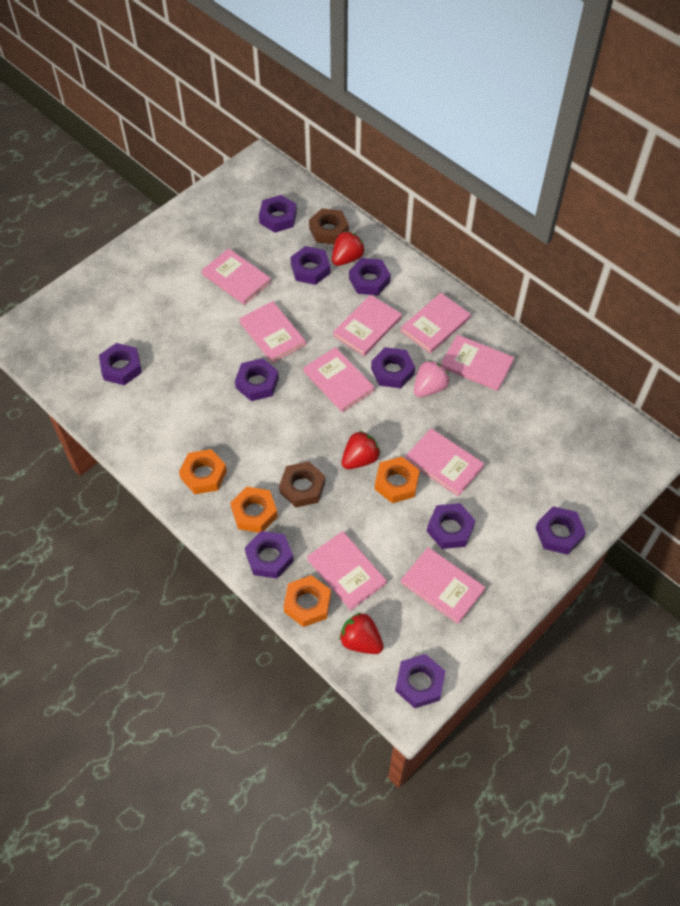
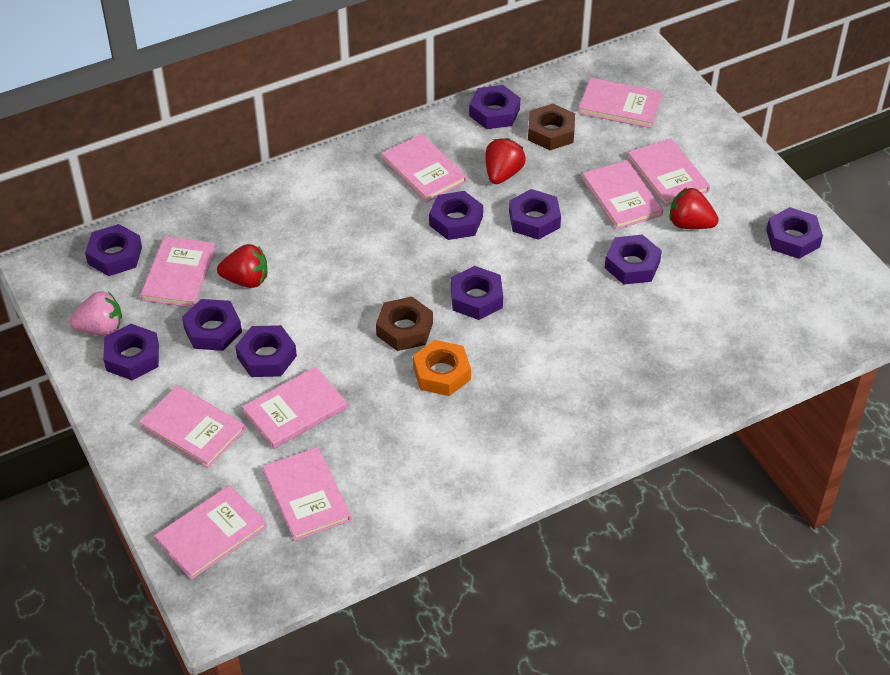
orange nut: [179,449,227,494] [230,487,278,533] [284,575,331,627] [375,457,420,503] = 4 -> [413,340,471,396] = 1

